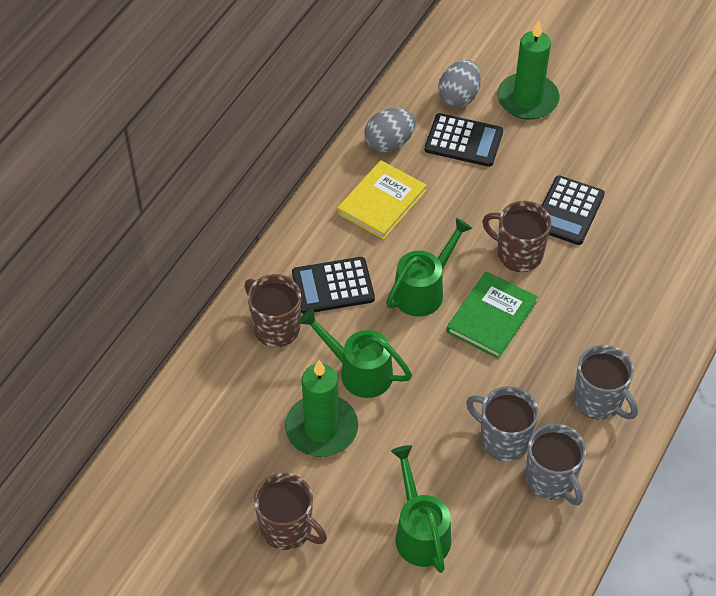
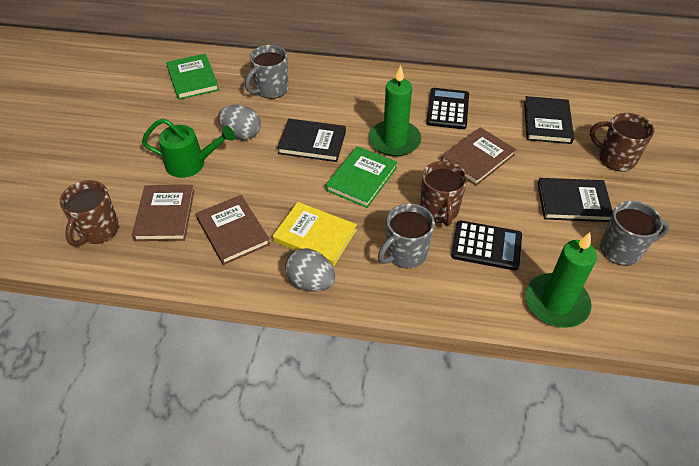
black book: none = 0 -> [277,119,346,162] [524,96,574,144] [538,178,613,222] = 3
black calculator: [292,257,375,314] [425,113,503,167] [542,175,605,245] = 3 -> [426,88,469,129] [451,220,522,271] = 2
brown book: none = 0 -> [132,185,194,241] [196,195,270,265] [441,127,516,186] = 3
green book: [446,271,538,359] = 1 -> [166,54,219,100] [326,146,397,208] = 2
green watering can: [299,308,412,398] [386,218,473,317] [391,445,451,573] = 3 -> [142,119,235,178] = 1

